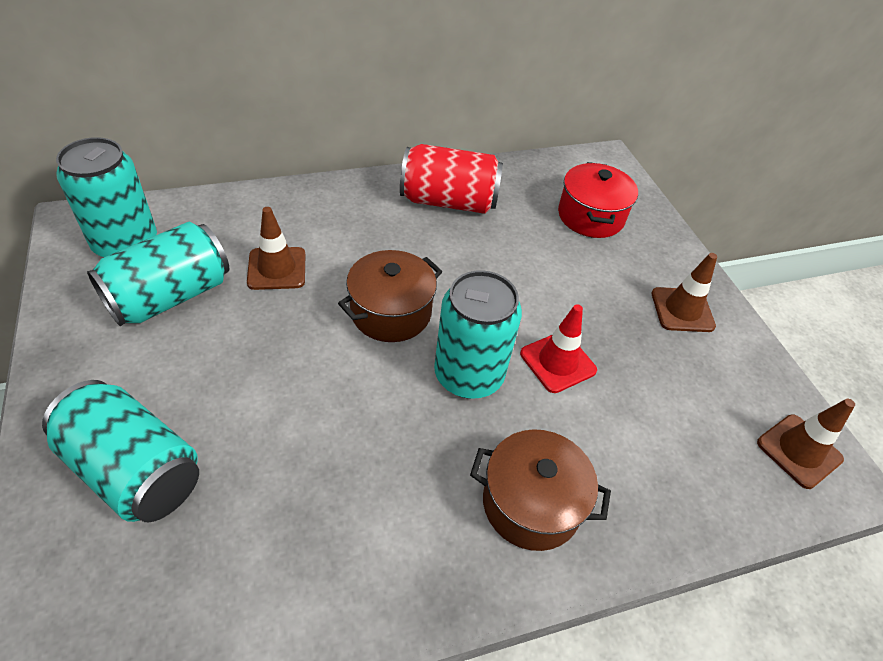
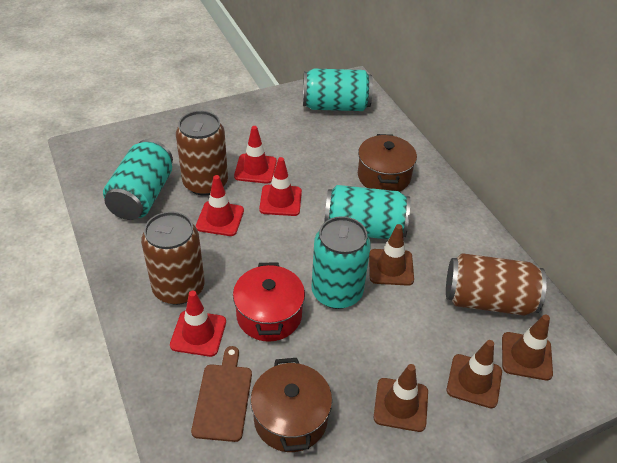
brown can: none = 0 -> [141,211,205,305] [176,111,228,196] [446,253,547,316] = 3
brown cutting board: none = 0 -> [191,346,252,442] = 1
brown traffic cone: [247,207,305,290] [652,253,717,332] [757,399,855,489] = 3 -> [369,224,414,286] [374,364,428,432] [447,340,502,408] [502,315,553,381] = 4
red can: [400,144,503,214] = 1 -> none = 0
red traffic cone: [520,304,597,393] = 1 -> [170,291,226,357] [196,175,244,236] [234,126,277,184] [259,157,302,216] = 4

